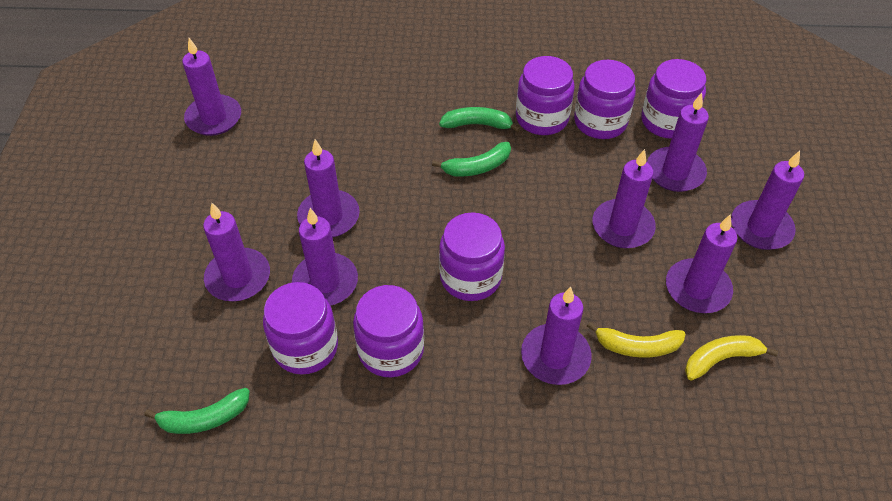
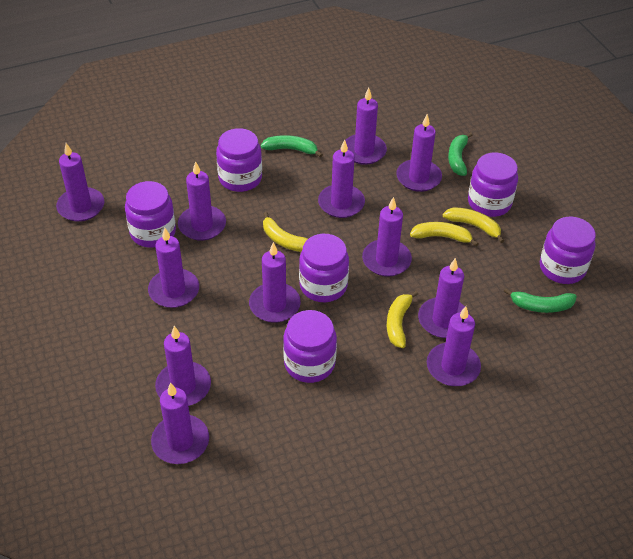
purple candle: [182,38,241,136] [203,203,270,301] [292,208,358,306] [297,139,360,237] [521,287,592,385] [593,149,656,248] [647,93,709,192] [666,214,737,313] [731,151,804,250] = 9 -> [56,143,104,222] [148,228,199,308] [151,382,209,464] [155,326,211,406] [178,161,226,241] [249,242,301,323] [318,139,365,218] [345,88,387,165] [362,197,412,277] [396,114,442,192] [418,258,470,338] [427,306,481,386] = 12
yellow banana: [587,322,685,358] [685,335,778,381] = 2 -> [263,212,308,252] [387,291,418,348] [410,222,479,246] [443,207,504,243] = 4

